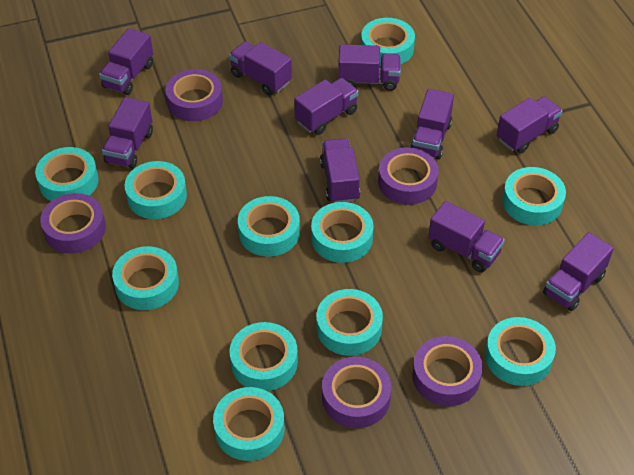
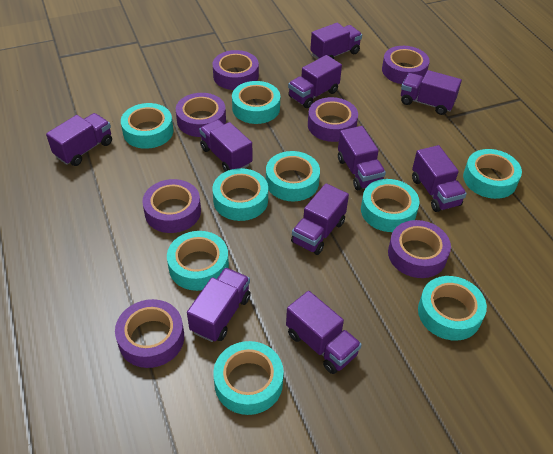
purple tape: [40,193,106,254] [166,69,223,121] [322,357,392,428] [378,147,439,205] [412,336,483,406] = 5 -> [115,299,184,368] [142,179,201,233] [176,93,226,137] [213,50,259,90] [308,97,358,142] [382,46,430,84] [388,220,451,278] = 7
turquoise tape: [35,147,99,201] [112,246,179,310] [125,161,187,219] [213,387,285,461] [230,322,298,391] [238,196,300,257] [311,202,374,263] [316,289,383,356] [361,18,415,66] [485,317,556,386] [502,167,566,225] = 11 -> [121,103,174,149] [167,231,229,291] [213,168,268,221] [213,341,284,415] [232,81,280,124] [266,151,320,201] [361,179,419,232] [418,276,487,341] [463,149,522,199] = 9

